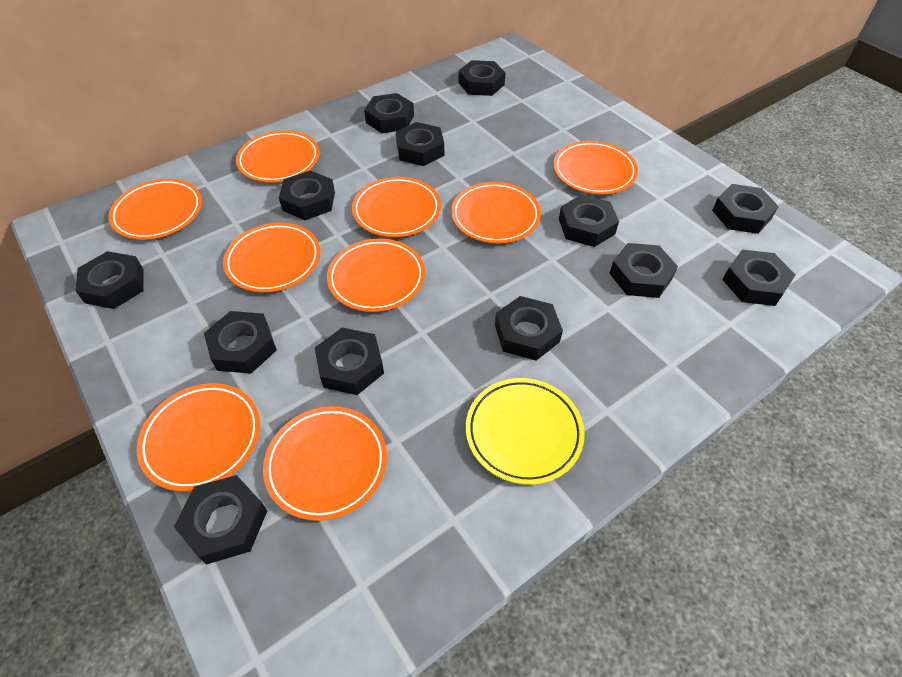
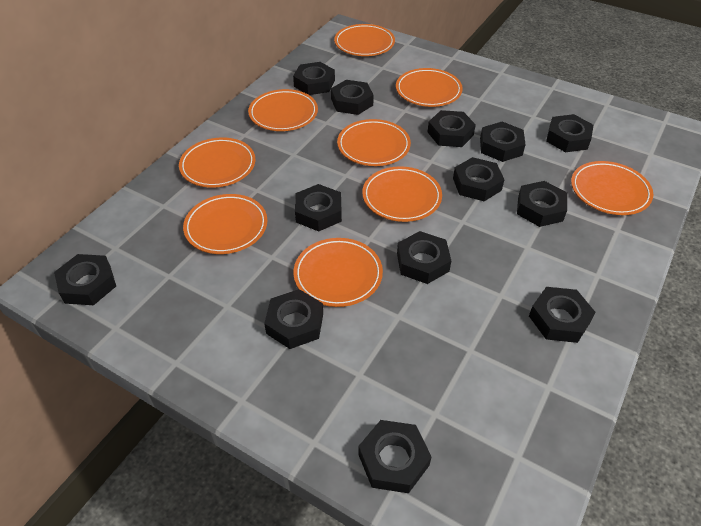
yellow plate: [466,378,585,485] = 1 -> none = 0

